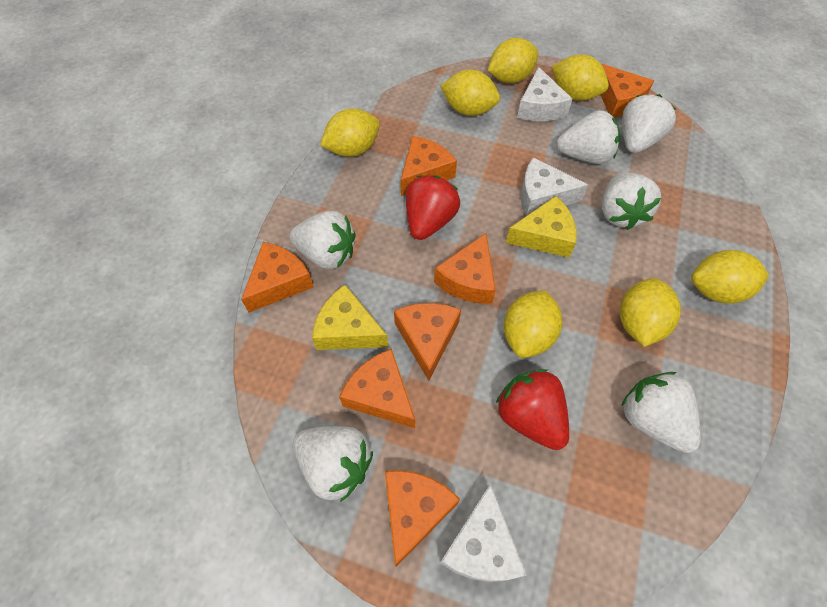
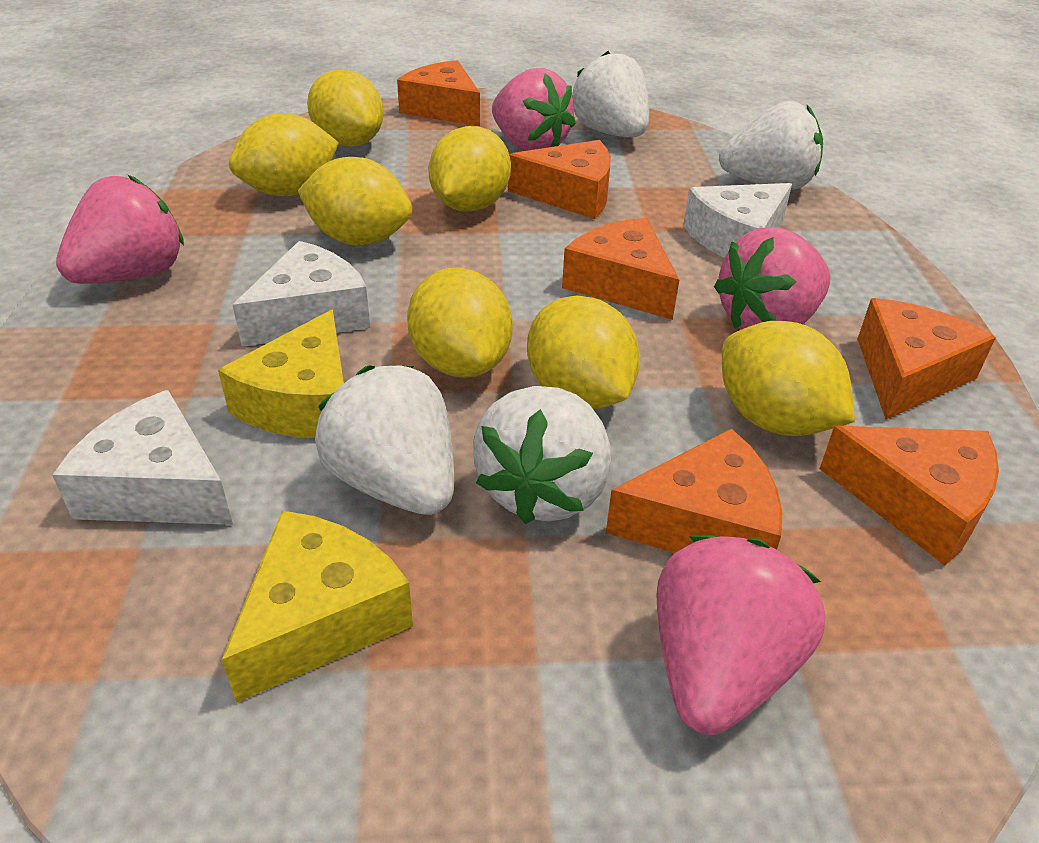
orange cheese: [241,242,314,313] [339,349,415,428] [385,470,460,567] [394,303,461,381] [401,136,457,196] [434,233,496,304] [601,64,654,117] = 7 -> [397,60,480,126] [508,140,611,219] [562,218,679,320] [606,428,782,553] [820,426,999,566] [858,298,996,420] = 6
pink strawberry: none = 0 -> [56,175,184,284] [492,68,576,151] [656,535,825,735] [714,227,830,330] = 4
red strawberry: [406,175,460,240] [496,369,569,450] = 2 -> none = 0
white strawberry: [290,210,356,270] [293,426,373,502] [556,110,620,164] [602,172,661,230] [621,372,700,453] [622,94,676,153] = 6 -> [315,365,454,515] [473,386,611,524] [572,51,649,137] [719,101,823,190] = 4

